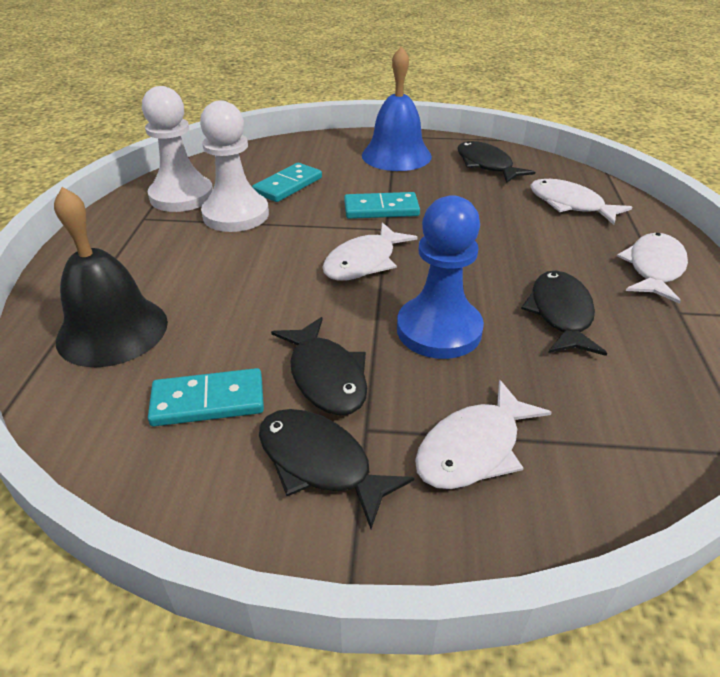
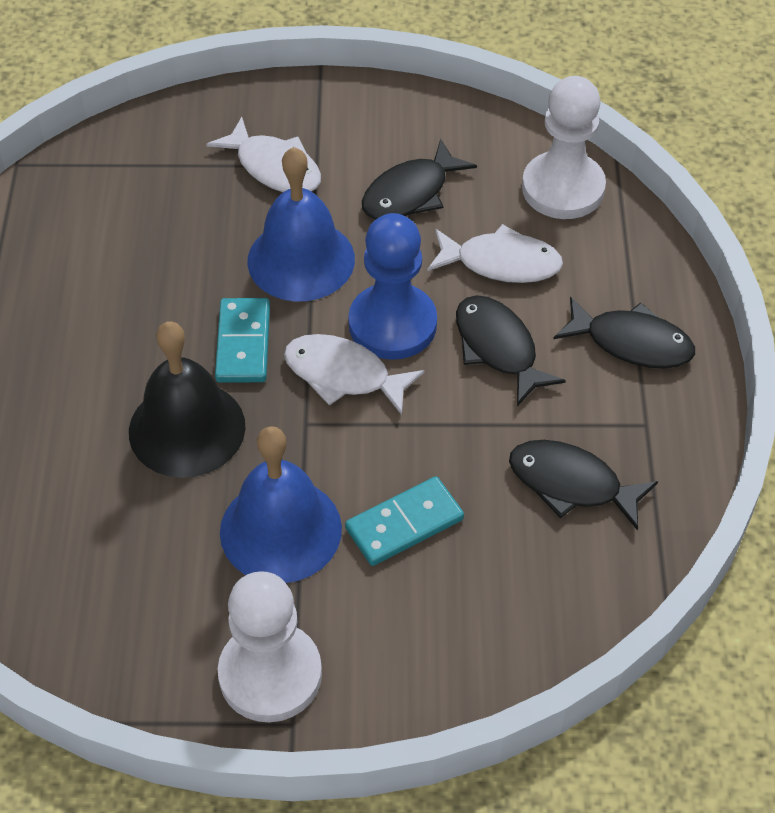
blue bell: [362,46,432,171] = 1 -> [220,426,342,583] [247,147,355,301] = 2
turquoise domino: [148,368,264,426] [252,163,322,202] [344,192,420,219] = 3 -> [215,298,270,383] [345,476,464,566] = 2
white fish: [322,222,418,281] [415,380,552,489] [530,179,632,225] [617,233,688,304] = 4 -> [206,117,321,192] [284,334,424,415] [427,224,563,283] = 3

